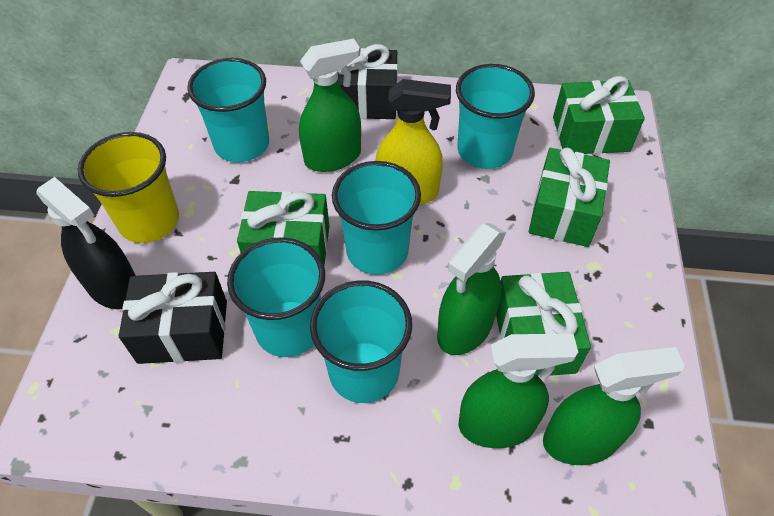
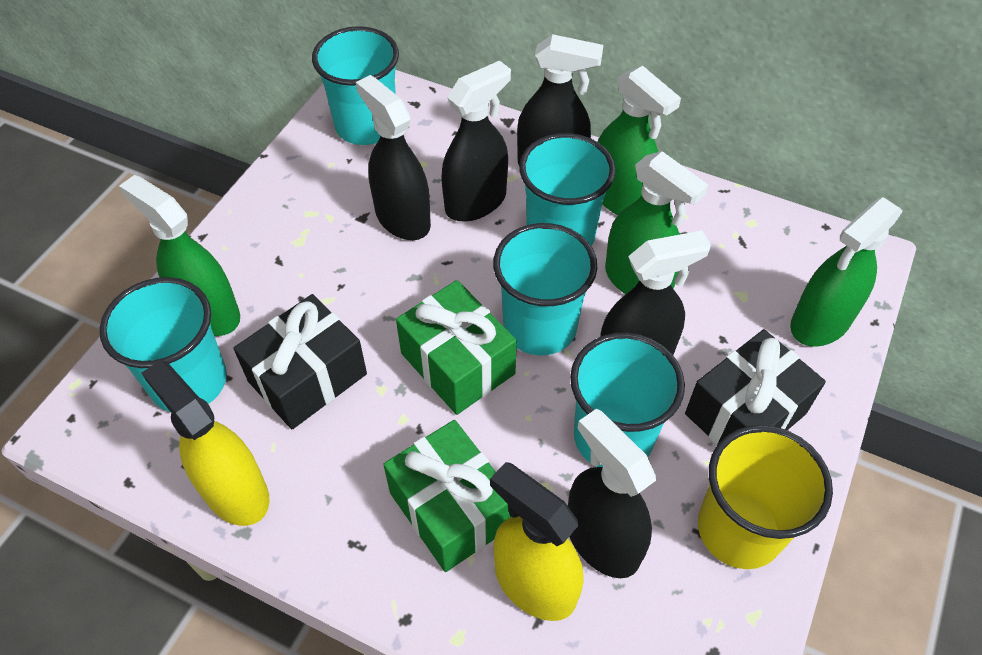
black spray bottle: [36,177,136,309] = 1 -> [356,75,431,240] [441,60,511,222] [517,34,603,164] [568,409,656,578] [600,231,711,355] = 5
green gift: [237,191,329,265] [496,272,591,377] [529,148,610,247] [553,76,645,154] = 4 -> [383,420,511,572] [396,280,517,415] = 2
yellow spray bottle: [375,79,451,205] = 1 -> [141,360,269,526] [490,462,584,621] = 2

